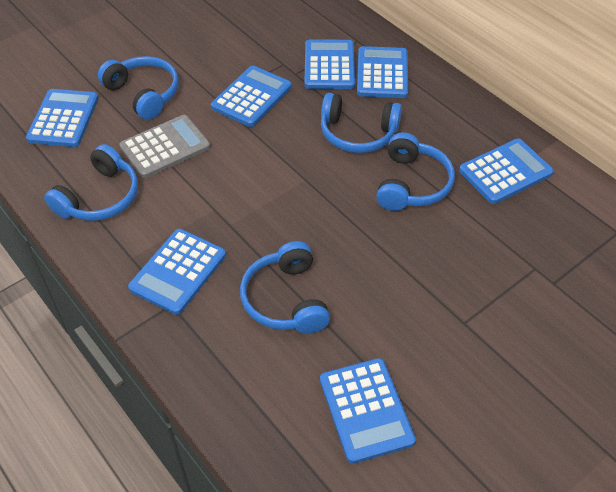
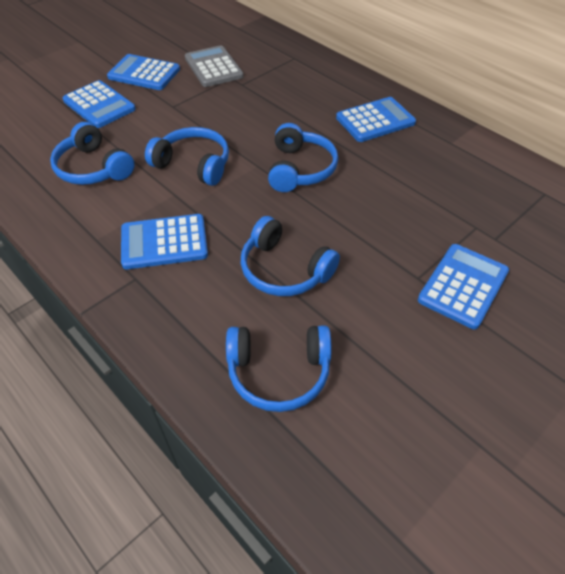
blue calculator: [26,89,99,147] [128,229,226,315] [211,66,291,127] [305,39,355,89] [320,358,416,464] [357,46,408,98] [459,139,554,204] = 7 -> [62,80,136,128] [107,54,180,90] [121,214,208,269] [336,97,416,142] [418,244,509,329] = 5

